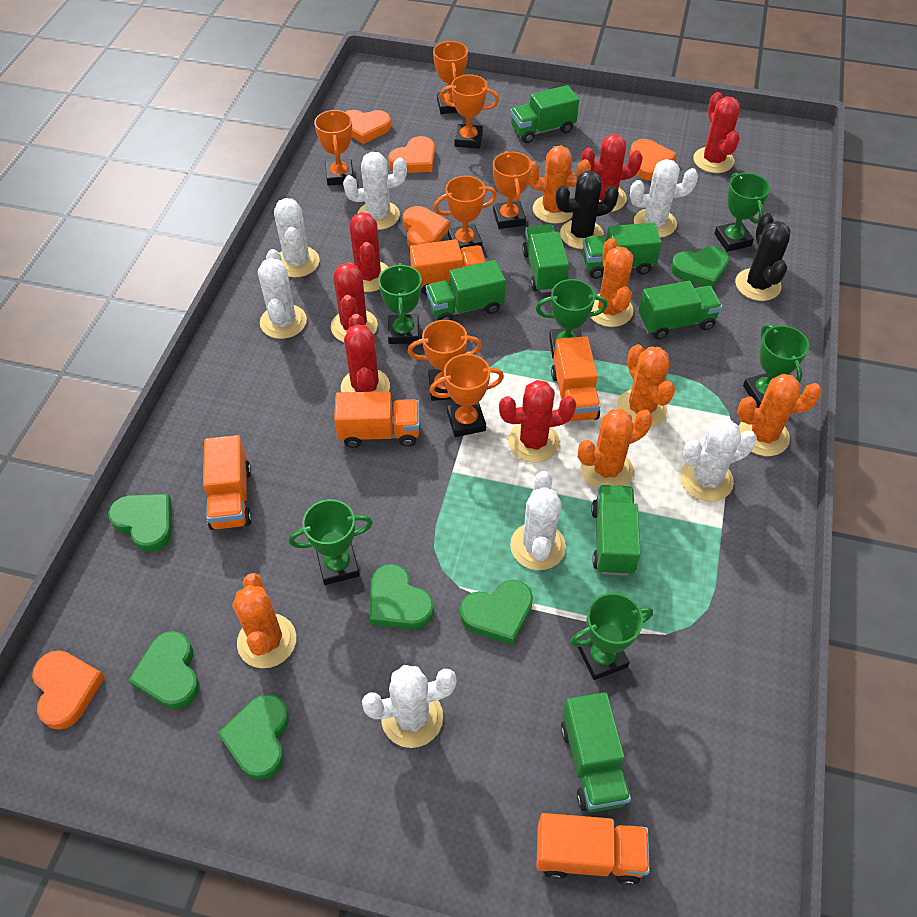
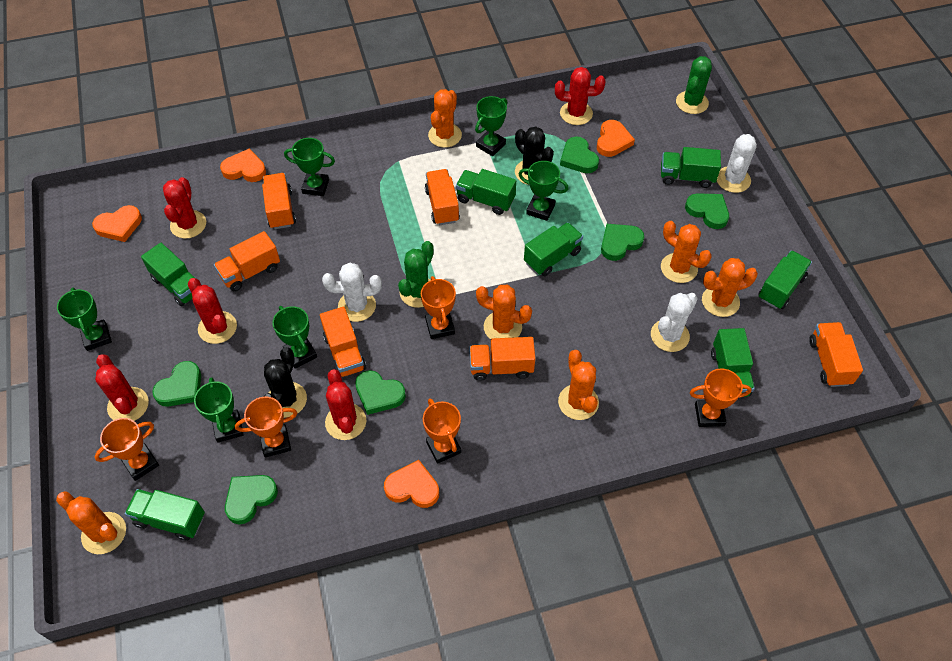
green cactus: none = 0 -> [398,241,434,308] [676,56,712,114] = 2
orange heart: [32,650,105,730] [346,110,391,144] [388,136,435,173] [403,206,450,248] [630,139,677,181] = 5 -> [92,205,142,242] [220,149,266,182] [384,460,439,508] [597,120,635,157] = 4
orange trophy: [314,110,353,186] [408,320,482,401] [429,354,504,437] [433,41,468,114] [434,176,497,250] [440,74,499,149] [493,151,532,229] = 7 -> [94,418,159,481] [235,397,297,458] [421,276,456,339] [423,398,461,464] [690,368,752,427] = 5
orange truck: [203,435,252,530] [334,391,419,448] [410,239,486,295] [536,813,650,885] [551,336,600,421] = 5 -> [214,231,280,291] [262,173,296,229] [320,307,366,377] [425,169,460,225] [469,337,535,381] [809,322,863,387] = 6
red cactus: [331,262,378,342] [341,314,390,392] [349,212,389,292] [499,380,576,463] [581,134,643,212] [693,92,740,173] = 6 -> [95,354,149,421] [163,177,206,239] [188,278,237,344] [325,369,366,440] [555,67,606,125] = 5
white cactus: [258,249,307,339] [274,198,319,277] [343,152,407,230] [362,665,456,748] [510,471,566,570] [630,159,698,238] [680,419,757,502] = 7 -> [322,263,382,322] [651,293,698,352] [717,134,757,193] = 3

